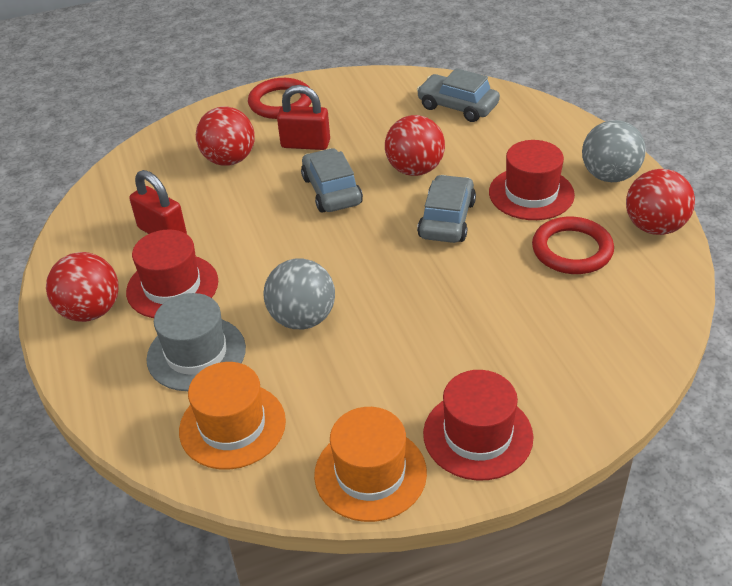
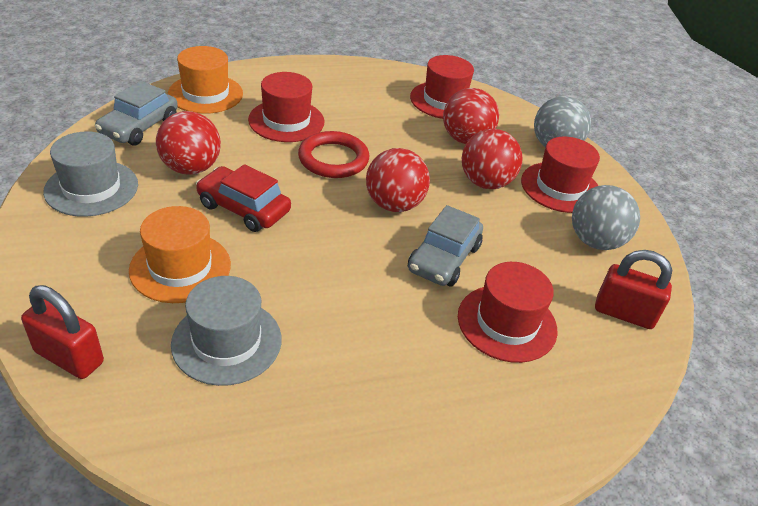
grey car: [301,148,363,213] [417,68,500,122] [417,175,476,243] = 3 -> [95,81,178,146] [408,205,483,287] = 2
grey hat: [146,293,246,391] = 1 -> [43,131,138,217] [171,276,281,386] = 2
red car: none = 0 -> [196,164,291,232] = 1
red hat: [126,230,218,318] [423,370,533,481] [489,140,575,220] = 3 -> [248,72,325,142] [410,55,474,119] [458,262,558,363] [521,137,600,213] = 4
red ring: [248,78,312,119] [532,217,614,274] = 2 -> [298,131,369,178] = 1

